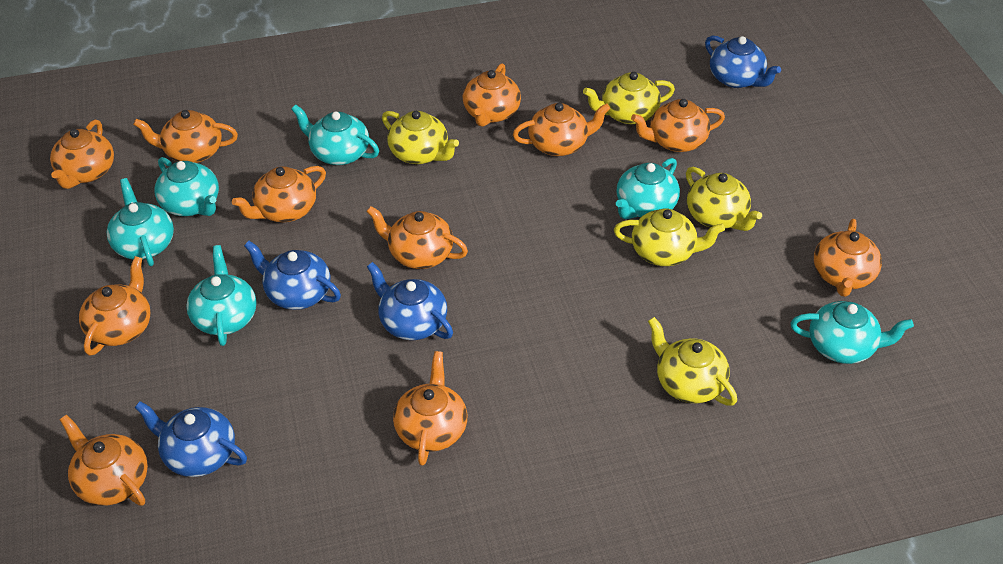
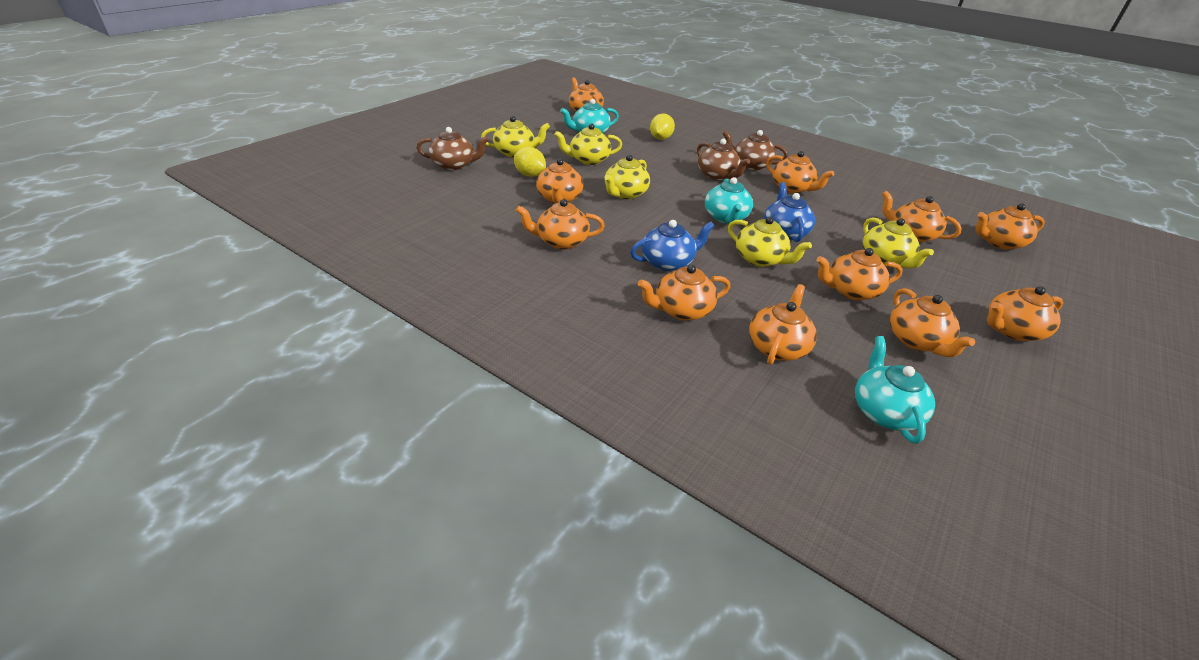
blue teapot: [134,401,247,477] [244,241,341,310] [367,262,453,340] [705,35,781,88] = 4 -> [630,220,714,271] [764,182,815,242] = 2
brown teapot: none = 0 -> [417,127,489,170] [697,139,750,180] [723,130,788,170] = 3
turquoise teapot: [107,178,174,266] [154,157,219,216] [186,245,256,346] [291,105,379,165] [616,158,680,219] [791,301,914,364] = 6 -> [560,99,619,133] [705,177,753,224] [855,336,935,444] = 3
yellow lemon: none = 0 -> [514,147,546,177] [650,114,675,140] = 2

